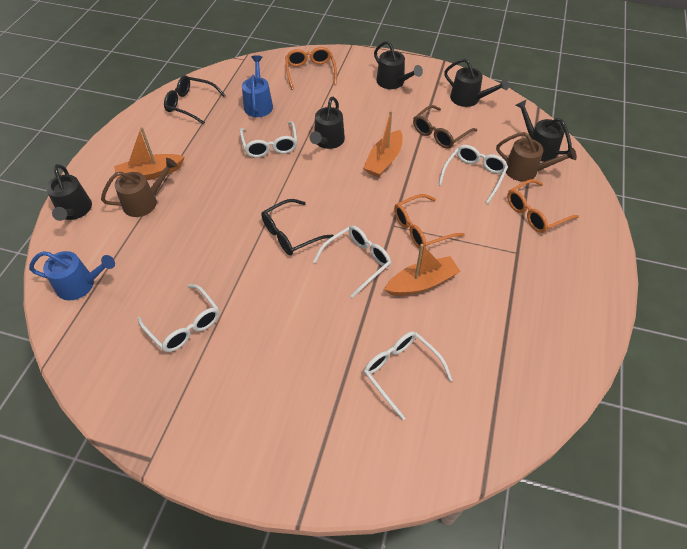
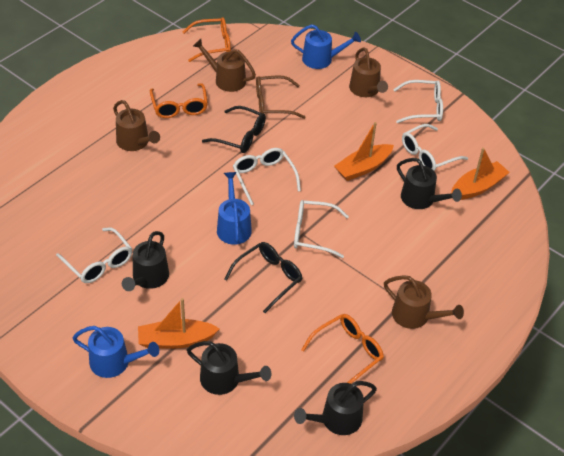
black watering can: [46,164,92,221] [310,97,345,149] [374,41,423,89] [444,59,509,107] [516,100,572,162] = 5 -> [122,231,169,291] [187,341,271,395] [294,381,377,435] [397,158,462,209] = 4
blue watering can: [29,251,115,300] [242,55,273,117] = 2 -> [73,326,159,378] [217,172,252,245] [291,24,361,69] = 3
brown watering can: [101,158,177,217] [496,132,577,181] = 2 -> [113,100,160,151] [193,39,256,92] [349,47,388,97] [384,275,464,329] = 4

